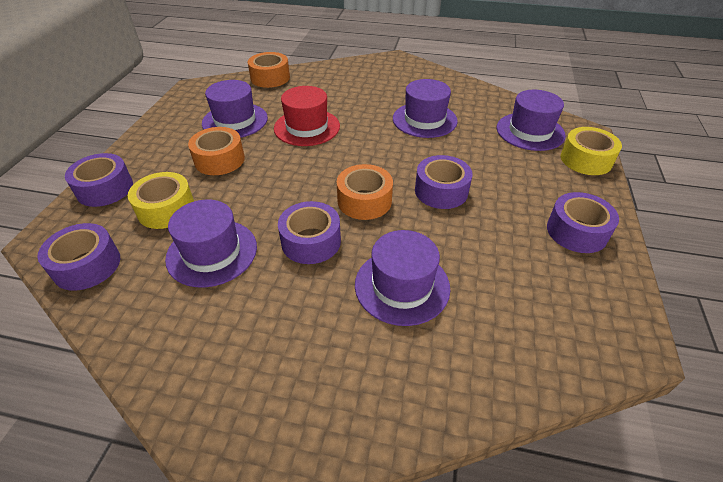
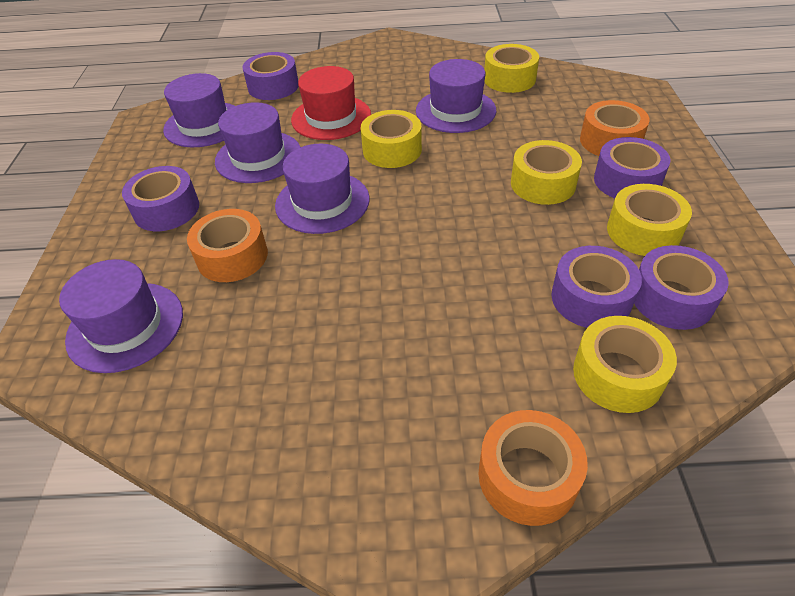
yellow tape: [128,172,194,229] [560,127,622,175] = 2 -> [360,110,422,168] [484,44,539,93] [511,140,582,205] [573,316,677,413] [607,184,692,256] = 5

